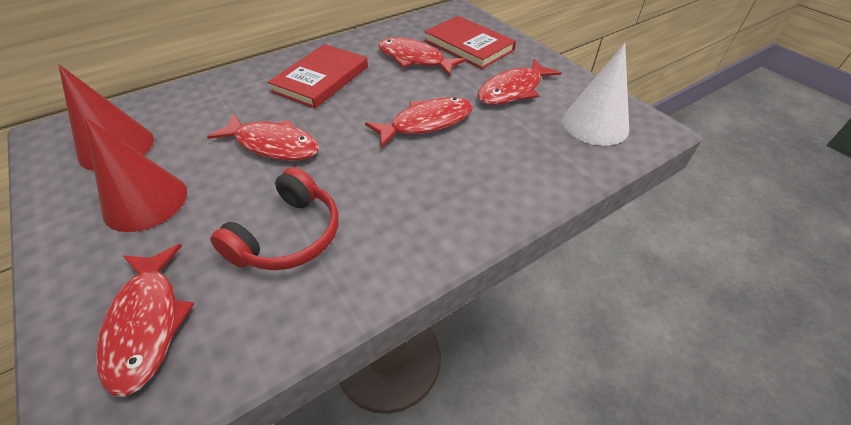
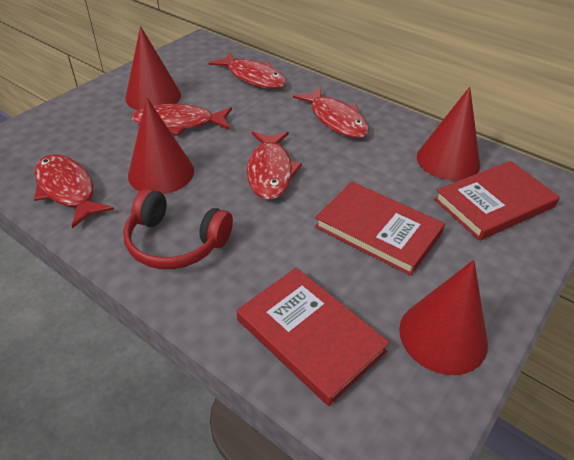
red book: [268,44,368,109] [424,16,516,69] = 2 -> [237,268,390,406] [315,181,445,276] [434,161,560,241] = 3
red cone: [58,64,154,171] [85,117,187,232] = 2 -> [125,26,181,110] [128,97,194,194] [399,260,488,375] [417,87,480,181] = 4
white cone: [562,43,629,146] = 1 -> none = 0

